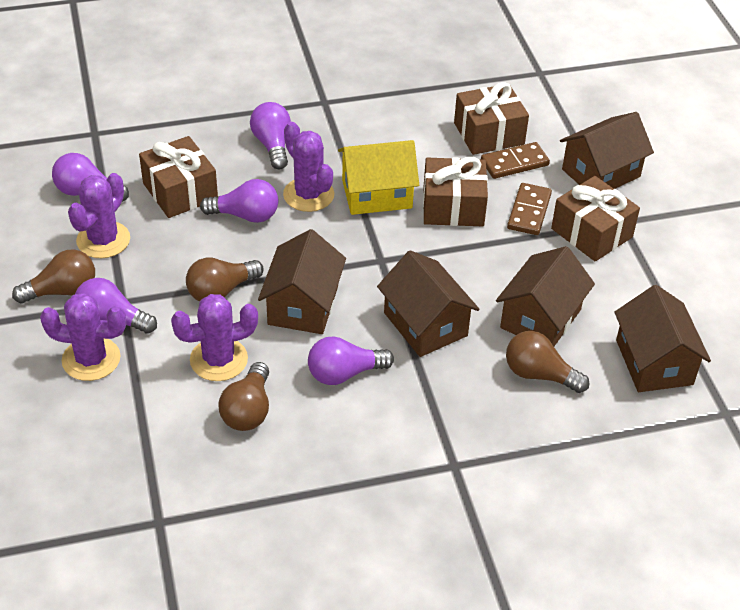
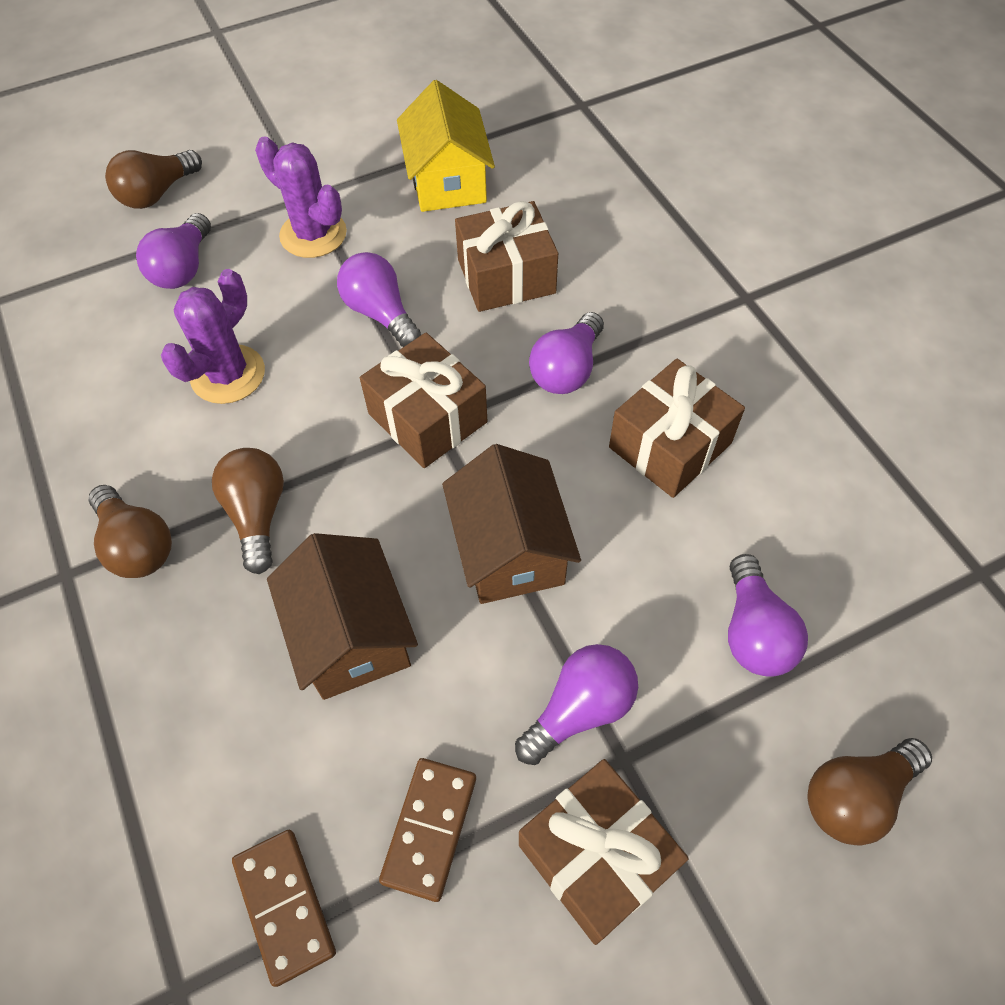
brown house: [258,229,346,334] [377,250,480,357] [496,246,595,346] [560,112,654,189] [614,285,711,392] = 5 -> [267,533,418,700] [442,444,581,604] = 2
purple cactus: [40,293,126,381] [68,173,130,258] [171,294,258,381] [283,122,334,212] = 4 -> [161,269,265,404] [255,136,347,258] = 2

